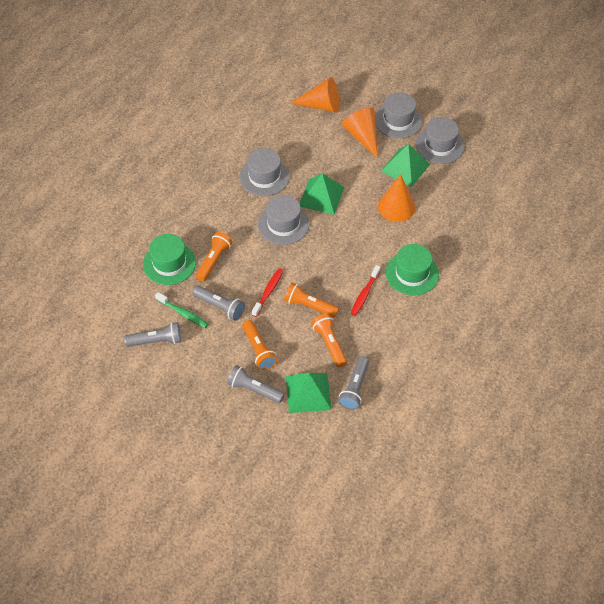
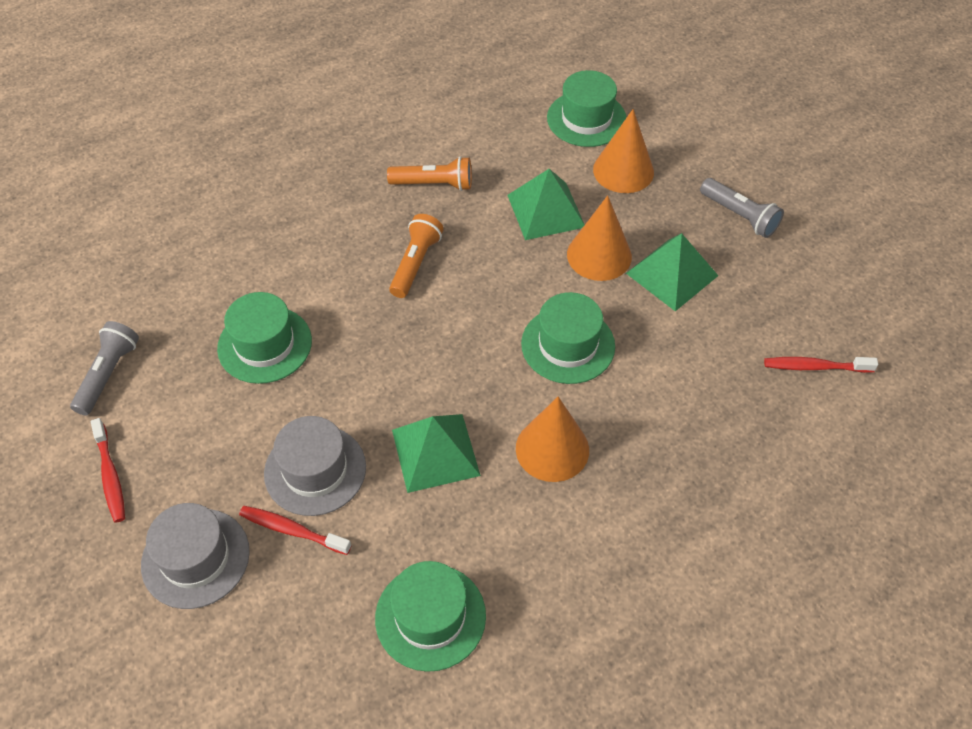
green hat: [143,234,196,285] [386,244,439,295] = 2 -> [217,292,312,384] [375,561,486,672] [521,292,615,384] [547,70,627,147] = 4
green toothbrush: [155,292,208,328] = 1 -> none = 0
grey flashlight: [124,322,181,347] [193,286,245,321] [227,365,285,403] [338,356,369,410] = 4 -> [70,321,139,415] [700,178,784,238] = 2
grey hat: [240,148,290,196] [258,195,309,245] [375,92,422,138] [415,117,464,164] = 4 -> [141,503,250,609] [264,416,366,516] = 2
orange flashlight: [196,232,232,282] [242,320,278,370] [284,283,339,318] [311,313,347,368] = 4 -> [387,156,472,191] [389,214,444,298] = 2
red toothbrush: [252,269,283,317] [351,265,381,316] = 2 -> [91,418,125,523] [239,506,352,555] [764,357,878,373] = 3

